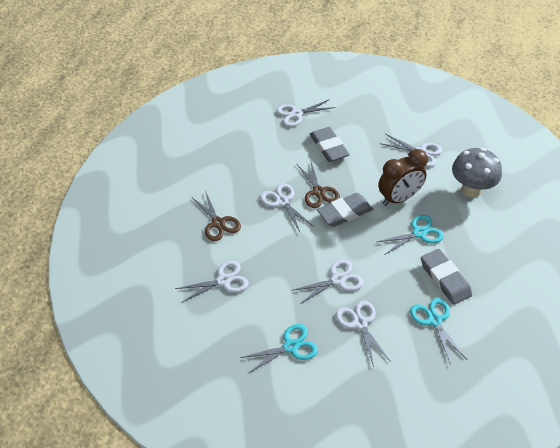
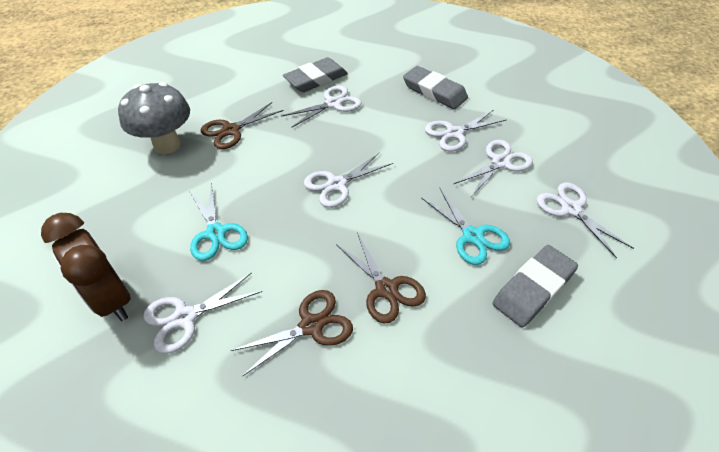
brown scissors: [191,191,241,241] [297,162,340,208] = 2 -> [201,102,283,149] [231,290,353,377] [336,233,426,323] = 3
turquoise scissors: [240,324,318,373] [378,215,444,254] [410,298,467,365] = 3 -> [189,183,248,261] [421,188,510,265] = 2

